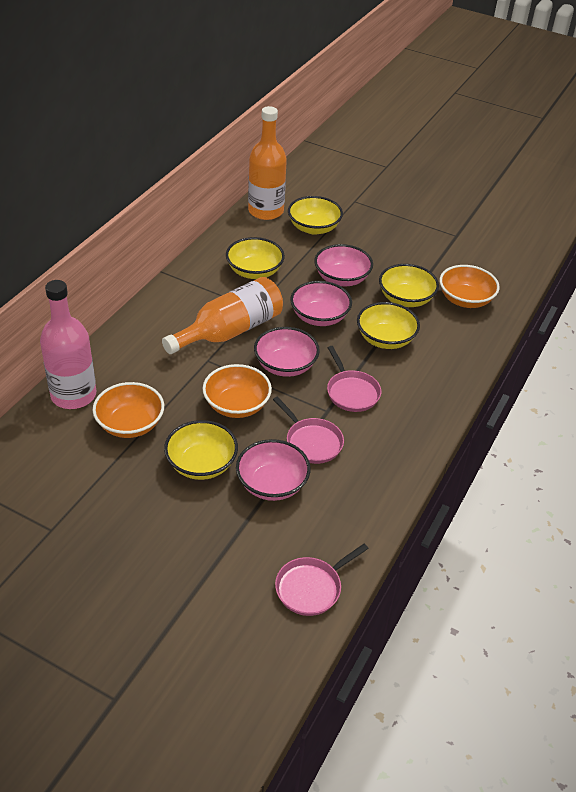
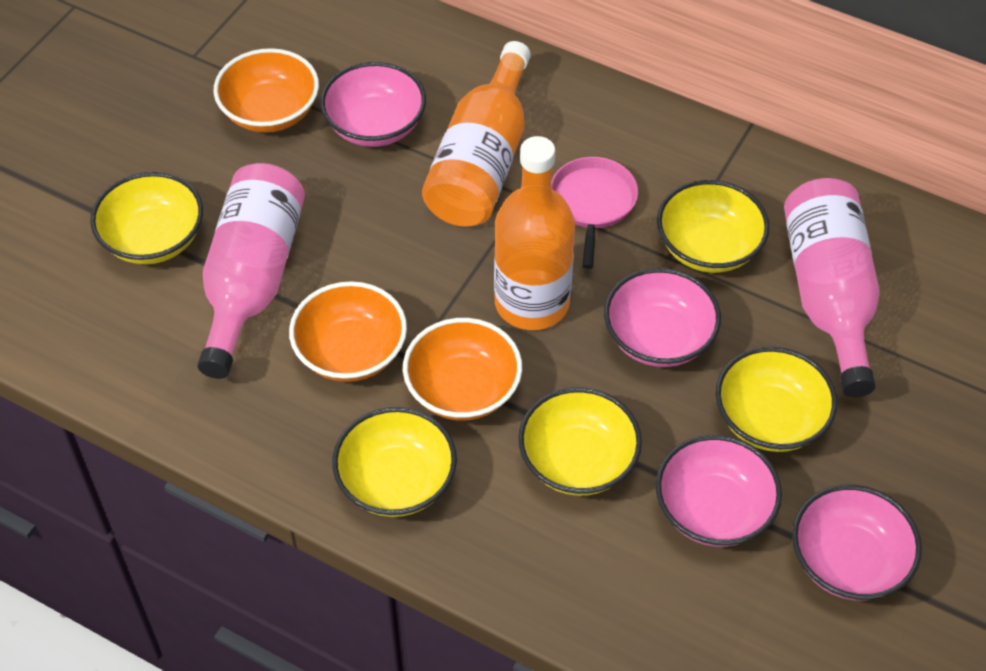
pink bottle: [40,280,96,409] = 1 -> [197,163,305,379] [784,178,880,398] = 2
pink pan: [273,397,344,464] [275,544,369,616] [327,346,381,412] = 3 -> [551,157,638,269] = 1

